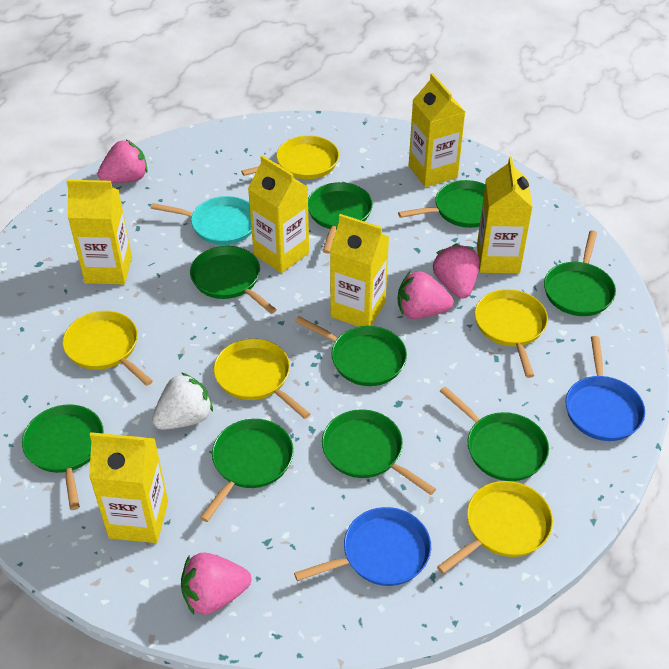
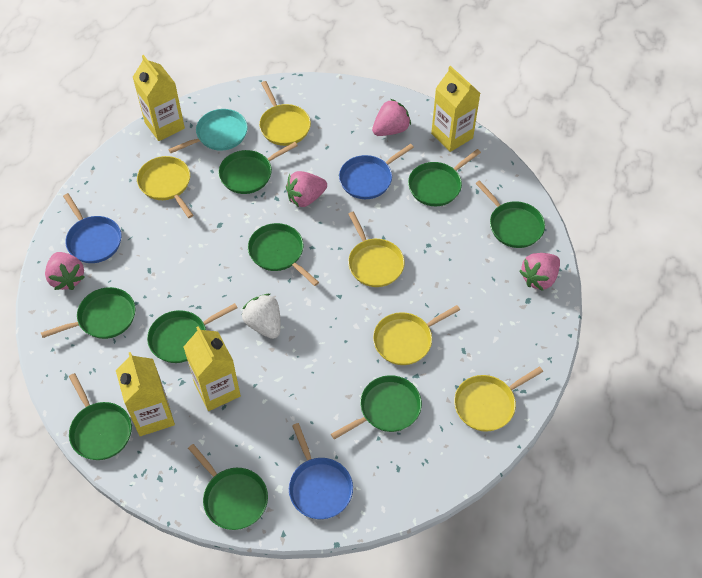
blue pan: [294,507,431,586] [566,336,645,441] = 2 -> [63,193,122,263] [289,423,353,519] [339,144,414,199] = 3
yellow carton: [66,180,132,285] [89,432,168,543] [248,155,309,273] [330,214,389,327] [409,73,465,187] [477,157,533,273] = 6 -> [116,352,175,436] [133,55,185,141] [184,326,241,411] [431,66,480,152] = 4

